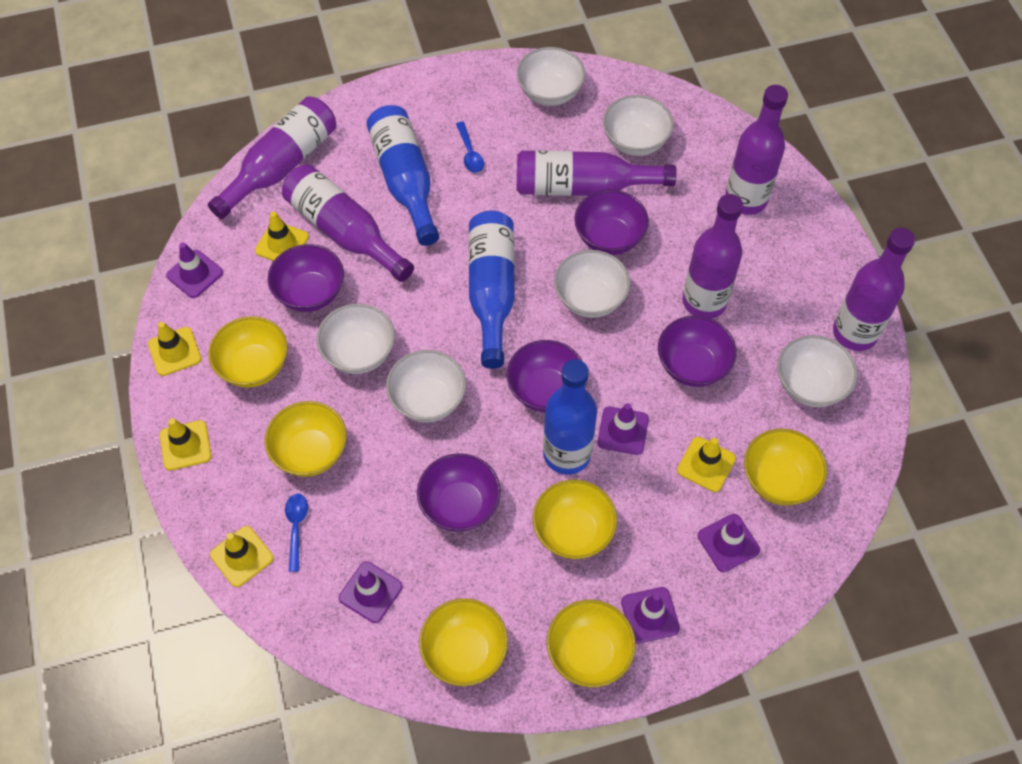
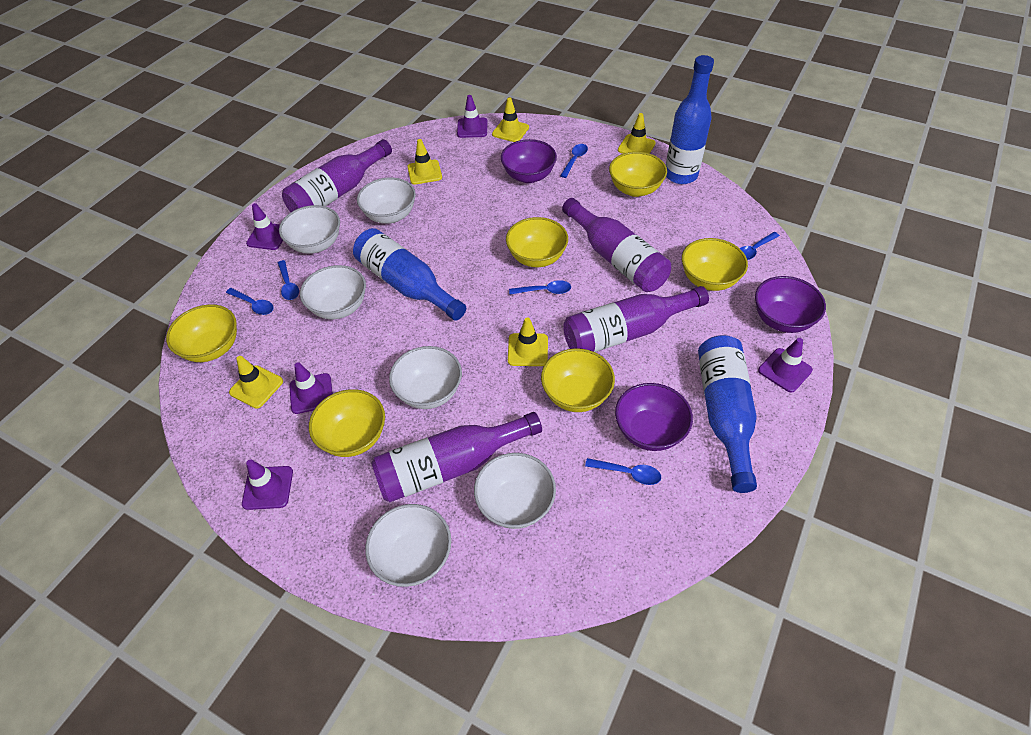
blue spoon: [285,494,308,572] [456,122,484,173] = 2 -> [226,288,274,315] [278,260,299,300] [509,280,571,295] [560,144,588,178] [585,458,661,485] [740,232,780,260] = 6
purple bottle: [208,96,336,219] [282,164,414,282] [517,150,677,196] [683,194,743,319] [725,85,788,215] [833,228,915,351] = 6 -> [282,139,392,212] [371,412,542,502] [562,198,671,292] [563,286,709,352] = 4
purple bowl: [268,244,344,312] [417,453,501,532] [507,340,582,412] [574,190,649,255] [658,316,737,387] = 5 -> [501,139,557,183] [615,383,693,451] [755,276,826,333] = 3

